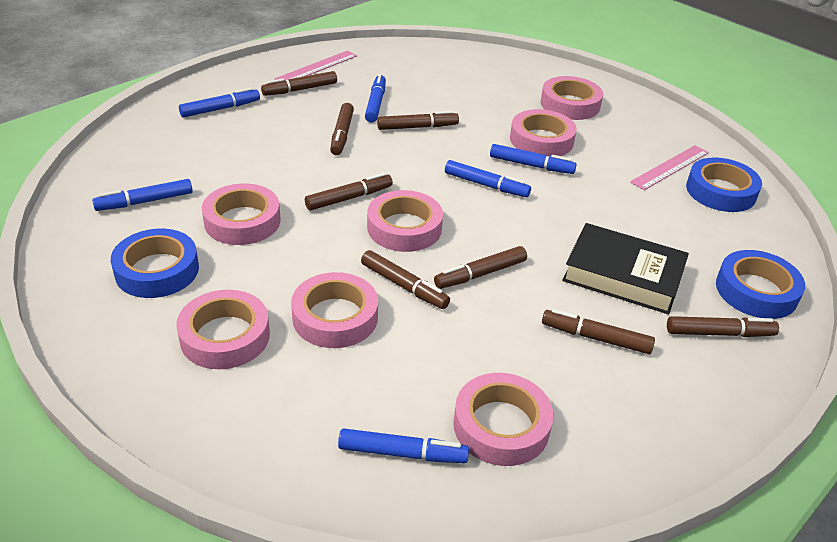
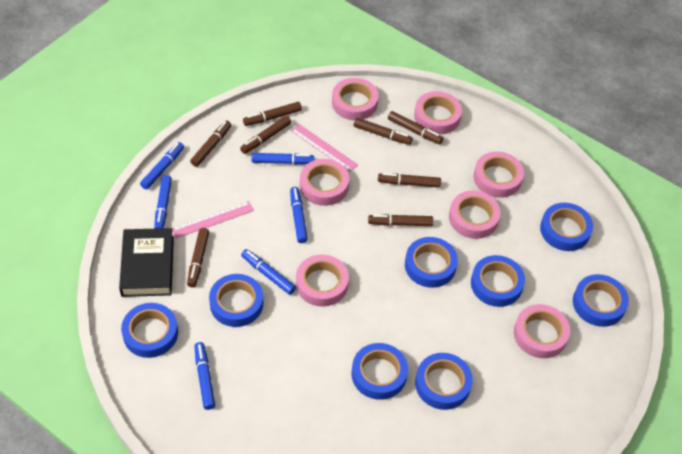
blue tape: [111,229,199,298] [686,157,762,212] [716,250,805,319] = 3 -> [121,303,178,358] [209,274,263,327] [352,343,408,400] [405,237,458,288] [415,353,473,410] [471,255,525,307] [540,203,593,251] [573,274,629,327] = 8

